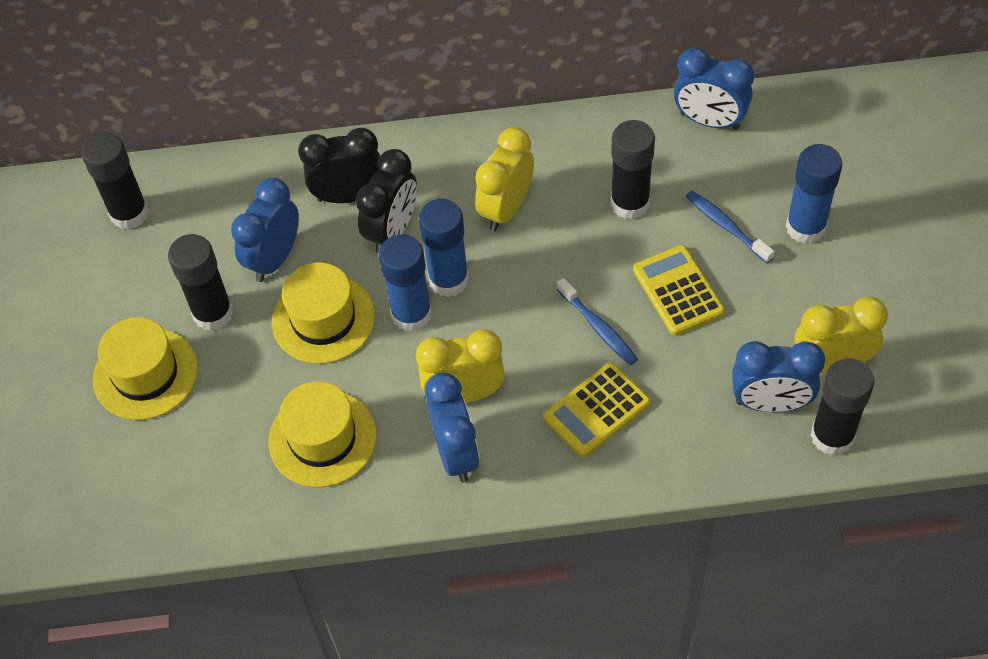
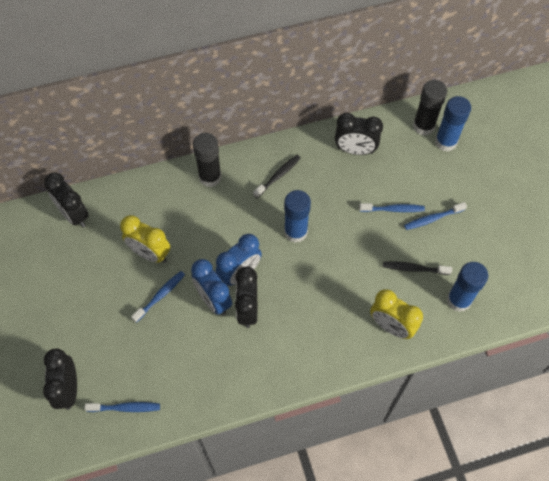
black clock: [298,128,380,203] [356,149,417,254] = 2 -> [43,348,77,410] [44,172,89,227] [235,267,258,328] [335,113,383,155] = 4
black glue stick: [81,132,149,230] [168,234,233,331] [611,120,655,220] [811,358,874,456] = 4 -> [193,133,222,187] [413,80,447,136] = 2
black toothbrush: none = 0 -> [253,155,301,198] [383,261,452,275] = 2
blue clock: [231,178,299,282] [425,373,480,483] [674,48,754,130] [732,341,825,412] = 4 -> [191,259,232,315] [216,234,262,286] = 2
blue toothbrush: [557,278,638,365] [686,191,775,263] = 2 -> [85,402,160,412] [131,271,185,323] [359,203,425,212] [404,202,467,230] = 4
yellow calculator: [543,362,651,458] [633,245,725,336] = 2 -> none = 0
yellow clock: [416,329,505,403] [475,127,534,231] [794,297,888,373] = 3 -> [120,215,170,263] [370,289,423,339] = 2
yellow hat: [93,317,198,420] [268,381,377,488] [272,262,375,364] = 3 -> none = 0

